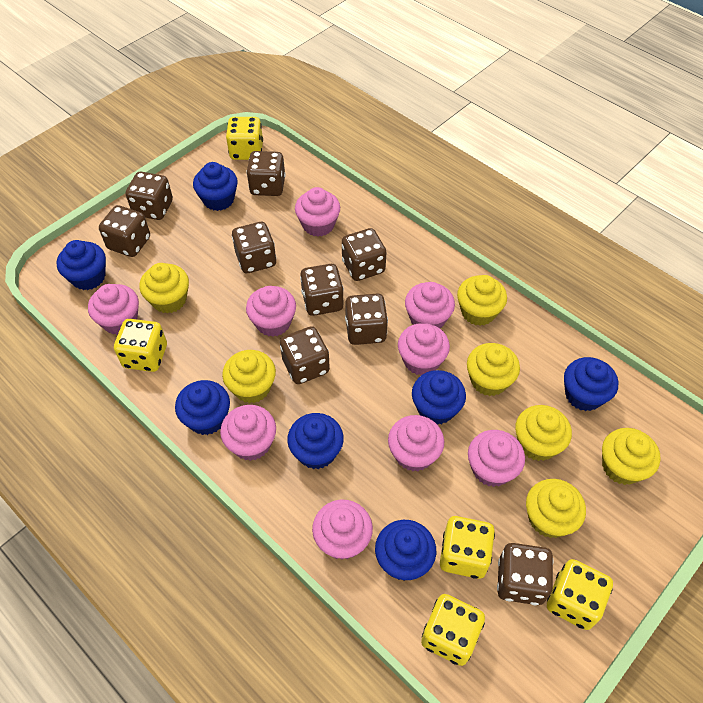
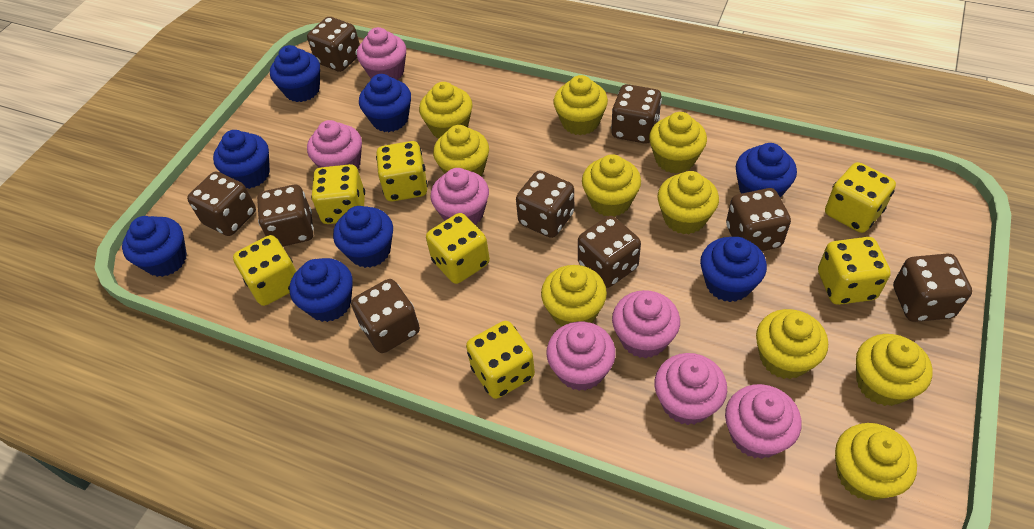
blue cupcake: [56,240,106,290] [175,380,230,435] [193,162,237,211] [287,413,344,469] [375,520,436,581] [412,370,466,425] [564,357,618,411] = 7 -> [122,216,187,277] [213,130,270,189] [270,45,320,102] [289,258,353,322] [333,206,393,268] [359,74,411,132] [700,237,767,302] [736,143,797,198] = 8
pink cupcake: [88,284,139,335] [220,405,276,461] [246,286,296,337] [295,187,340,237] [312,500,373,560] [388,415,444,471] [398,323,450,375] [405,282,455,328] [468,430,525,487] = 9 -> [307,120,362,169] [357,27,406,80] [431,168,489,225] [546,322,616,391] [612,290,680,358] [654,353,727,425] [725,384,802,459] = 7
yellow cupcake: [139,263,189,313] [222,350,276,403] [457,275,507,326] [467,343,520,396] [515,405,572,461] [526,479,586,538] [602,428,661,485] = 7 -> [419,82,473,138] [433,125,489,177] [541,265,607,327] [554,75,608,135] [582,154,641,217] [649,112,707,173] [657,171,719,234] [756,309,828,379] [835,423,917,501] [856,334,933,406] = 10
yellow dice: [114,319,167,372] [226,117,263,160] [421,594,485,666] [440,516,495,579] [547,559,613,630] = 5 -> [233,235,296,306] [311,164,365,224] [376,141,428,201] [426,213,490,284] [466,321,535,399] [818,237,891,305] [825,162,896,233] = 7

